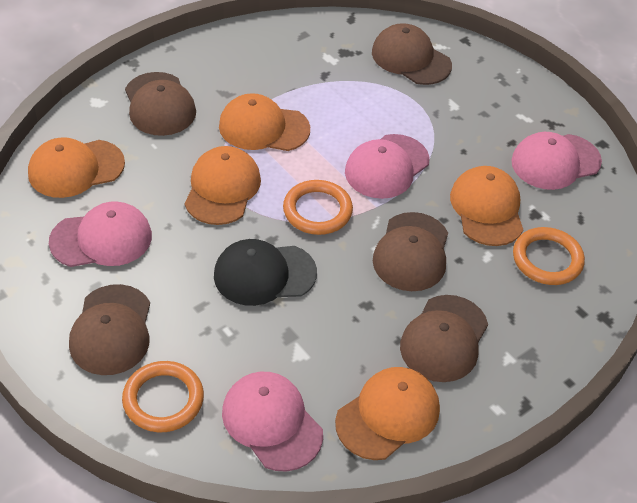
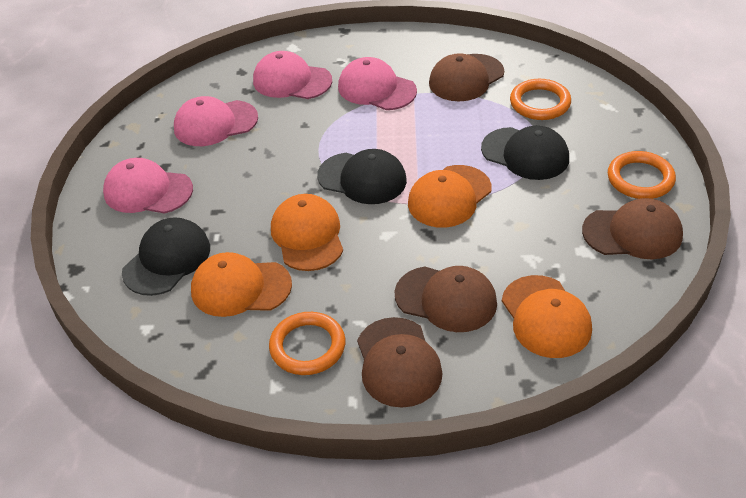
black cap: [214,239,317,306] = 1 -> [122,217,210,296] [317,149,407,204] [481,126,569,180] = 3
brown cap: [69,284,150,375] [125,72,196,136] [372,23,452,85] [373,212,448,291] [400,295,488,382] = 5 -> [357,317,443,408] [395,266,497,332] [429,53,504,101] [582,198,683,259] = 4
orange cap: [28,137,125,198] [184,146,261,225] [219,93,310,151] [335,367,440,460] [450,166,523,246] = 5 -> [191,252,292,317] [271,194,343,271] [408,165,492,228] [502,275,592,358] = 4

